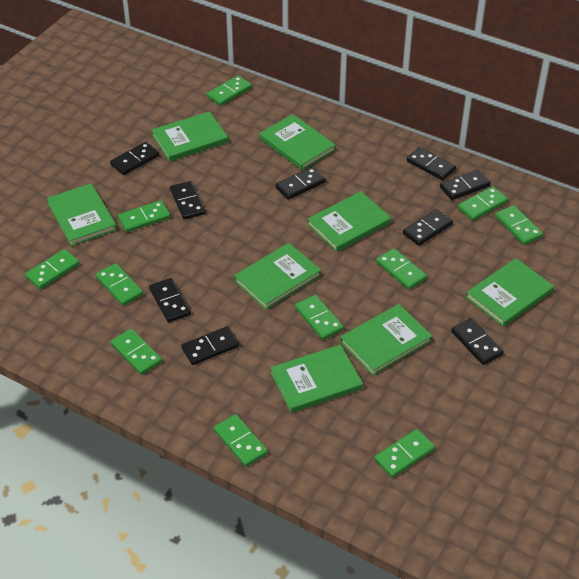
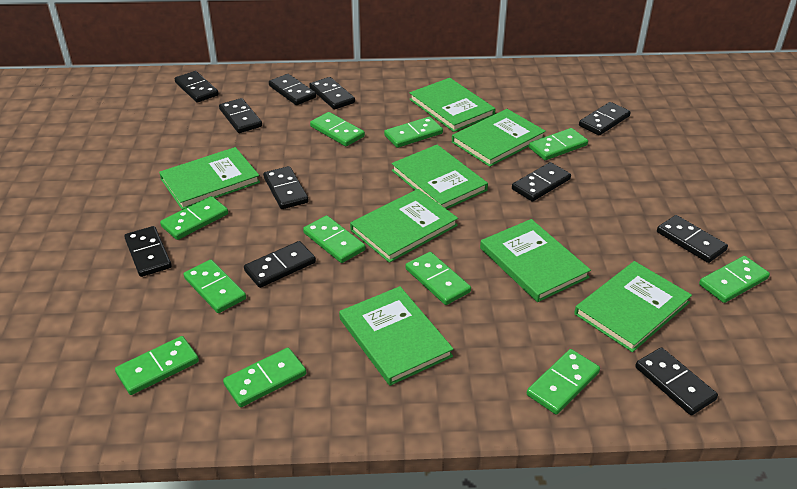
black domino: [110,142,159,175] [149,278,191,322] [170,181,206,219] [181,326,240,365] [276,167,326,200] [403,209,453,246] [407,147,456,180] [440,169,491,200] [451,318,504,365] = 9 -> [124,226,172,277] [174,71,219,102] [219,98,262,133] [244,241,316,288] [263,166,309,209] [269,74,316,105] [309,77,355,109] [512,162,571,202] [579,102,631,135] [635,347,718,415] [657,215,728,263] = 11

